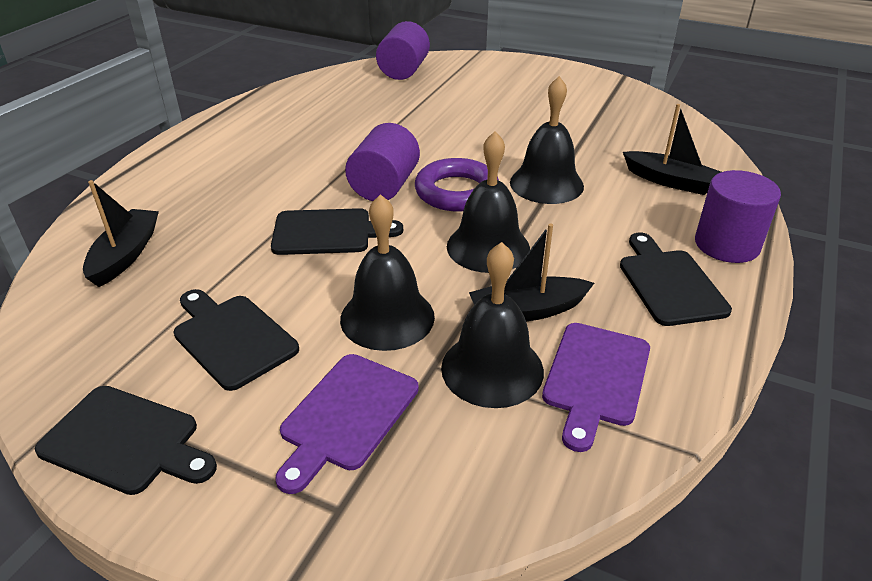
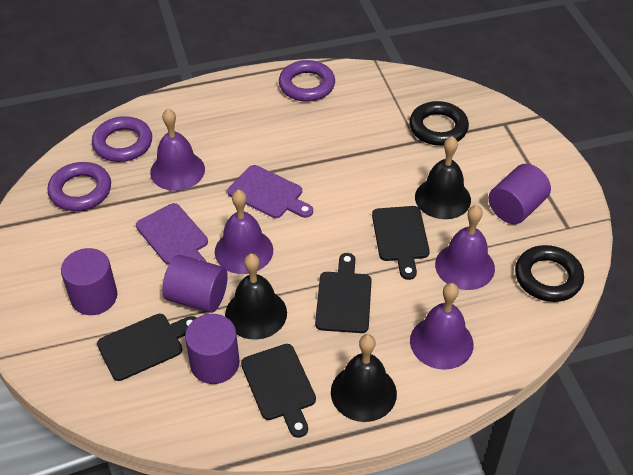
black bell: [340,194,435,351] [441,242,544,408] [447,131,530,273] [510,76,584,204] = 4 -> [225,253,287,340] [331,334,397,422] [415,136,471,219] = 3
black boat: [83,180,159,287] [469,224,594,322] [623,104,721,195] = 3 -> none = 0
black ring: none = 0 -> [409,101,469,146] [515,245,584,302] = 2
purple bell: none = 0 -> [150,108,205,191] [215,189,273,274] [410,283,474,370] [435,205,495,290] = 4
purple cylinder: [345,123,420,201] [376,21,430,80] [695,170,781,263] = 3 -> [61,248,117,315] [162,255,228,313] [185,314,240,384] [488,164,551,224] = 4
purple ring: [415,158,499,211] = 1 -> [47,162,111,211] [92,116,152,162] [279,60,335,102] = 3

